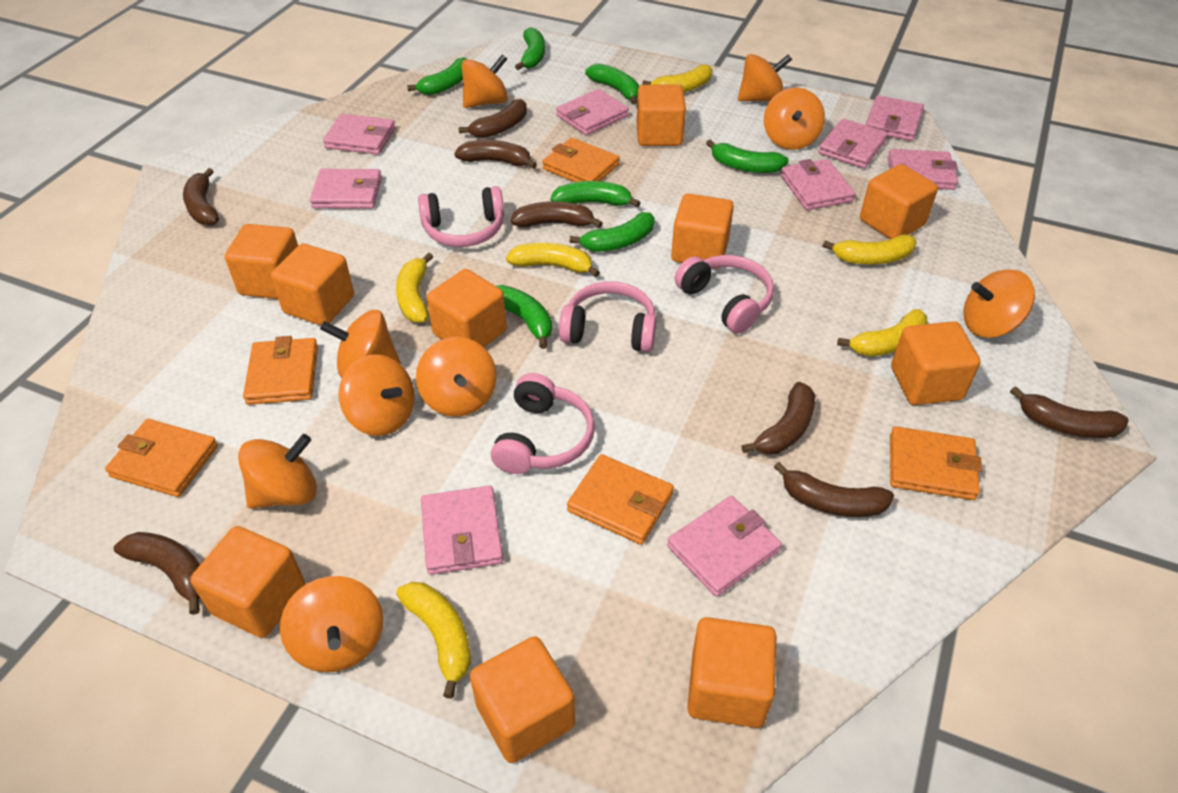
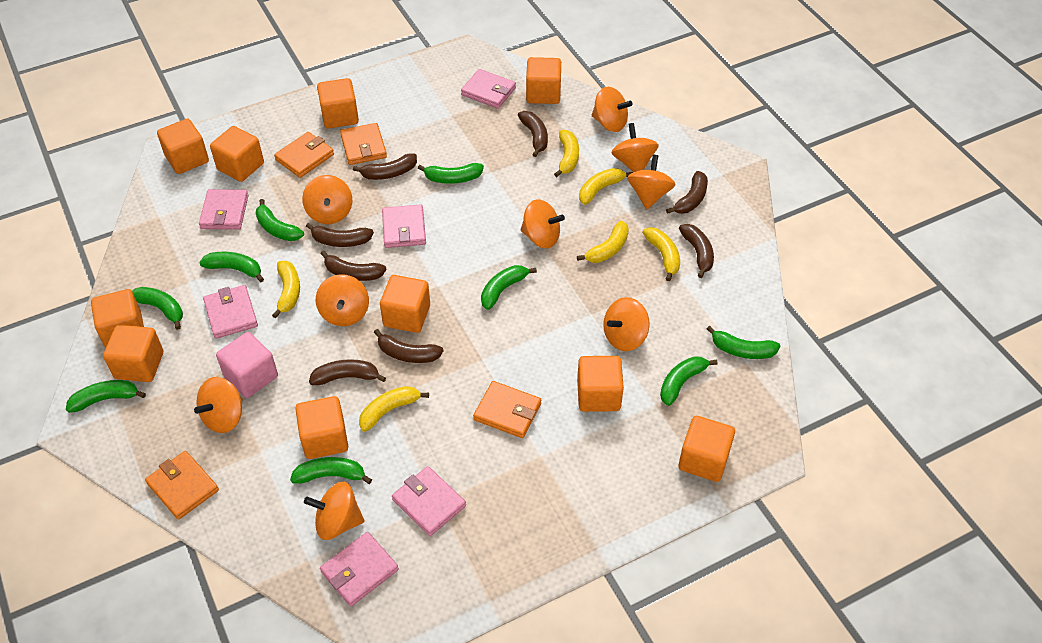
green banana: [407,57,468,95] [496,285,552,349] [515,27,545,70] [551,181,640,207] [570,212,655,252] [585,63,639,105] [706,140,789,173] = 7 -> [66,380,146,413] [132,287,183,330] [199,252,264,282] [256,199,304,241] [290,457,372,484] [418,163,484,184] [481,265,537,310] [660,356,717,406] [707,326,780,359] = 9
orange wallet: [105,419,218,497] [243,336,318,405] [542,138,620,182] [567,454,674,545] [890,426,982,500] = 5 -> [145,451,219,520] [274,132,334,178] [340,123,387,165] [473,381,541,438] = 4
pink cube: none = 0 -> [216,332,278,398] = 1
pink headphones: [418,186,504,247] [491,373,595,474] [559,281,657,352] [675,255,774,334] = 4 -> none = 0
pink wallet: [310,169,382,209] [323,114,395,155] [421,485,503,575] [556,89,629,135] [667,496,782,597] [781,159,855,210] [818,118,888,169] [866,95,924,141] [888,149,958,190] = 9 -> [199,189,248,230] [203,285,258,339] [320,532,399,607] [382,204,426,248] [392,466,466,536] [461,69,516,109] = 6

